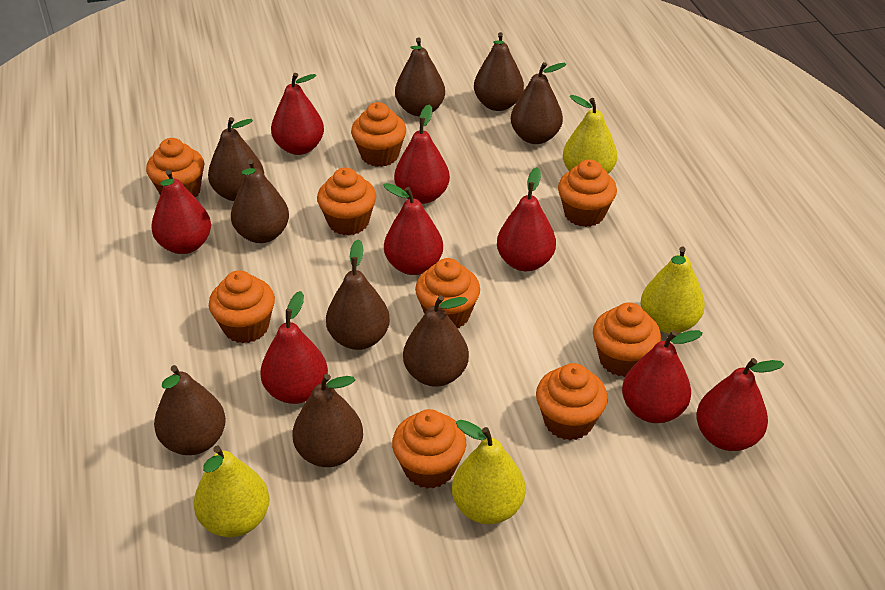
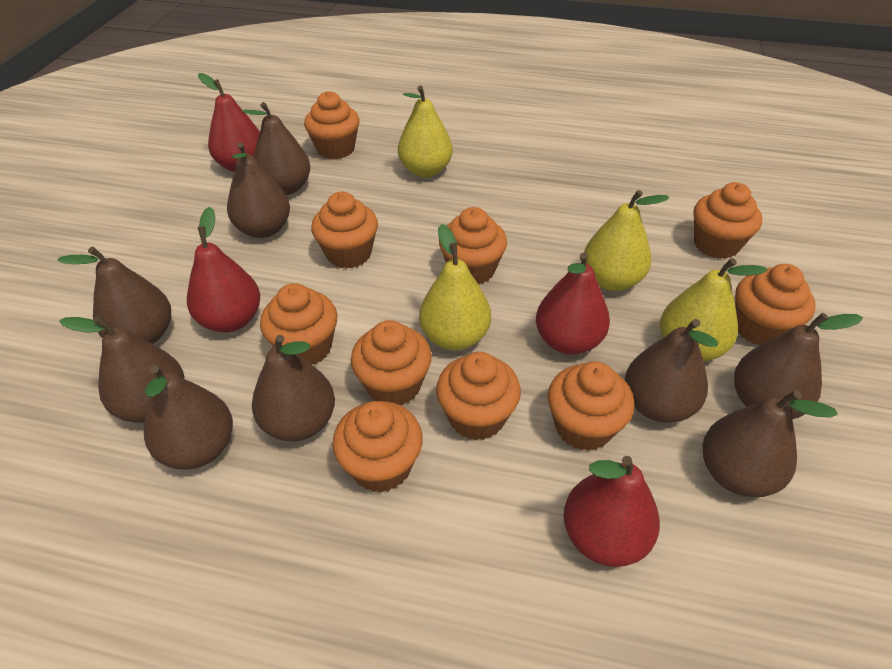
orange cupcake: [146,138,205,197] [209,270,275,343] [317,168,376,236] [351,102,406,167] [392,409,466,489] [415,258,480,328] [536,363,608,440] [558,159,617,227] [593,302,661,377] = 9 -> [260,283,337,365] [304,91,360,159] [311,192,378,269] [332,401,423,493] [351,320,432,405] [436,352,521,440] [439,207,507,285] [548,361,635,451] [693,182,762,259] [735,264,815,346] = 10
red pear: [151,170,211,254] [260,291,328,404] [271,73,324,155] [383,183,443,275] [394,104,450,204] [497,167,556,271] [622,330,703,423] [696,358,784,451] = 8 -> [187,207,260,333] [198,73,260,172] [536,253,610,355] [563,456,660,567] = 4

